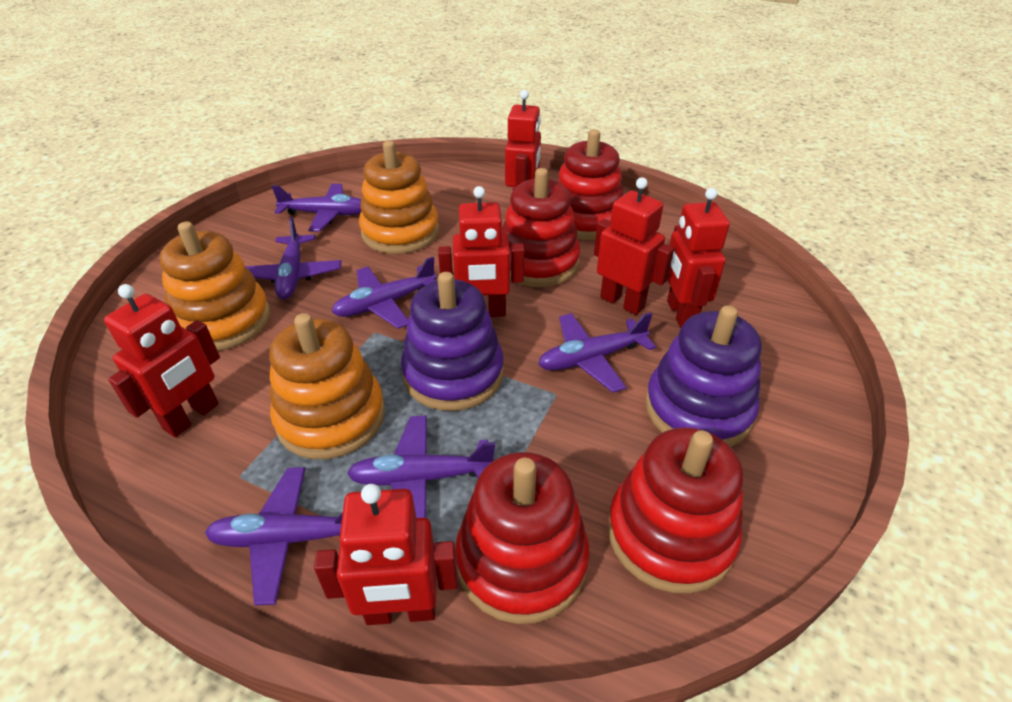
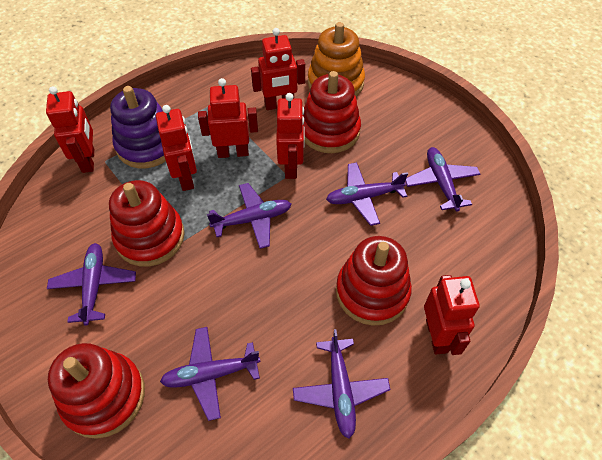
orange stacking toy: [159,221,270,351] [269,313,385,459] [359,141,439,254] = 3 -> [308,22,365,96] = 1
purple stacking toy: [401,272,504,411] [645,305,762,447] = 2 -> [110,86,166,168] = 1

